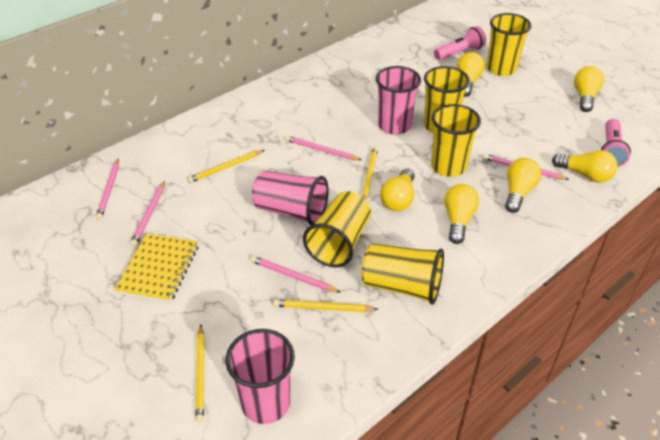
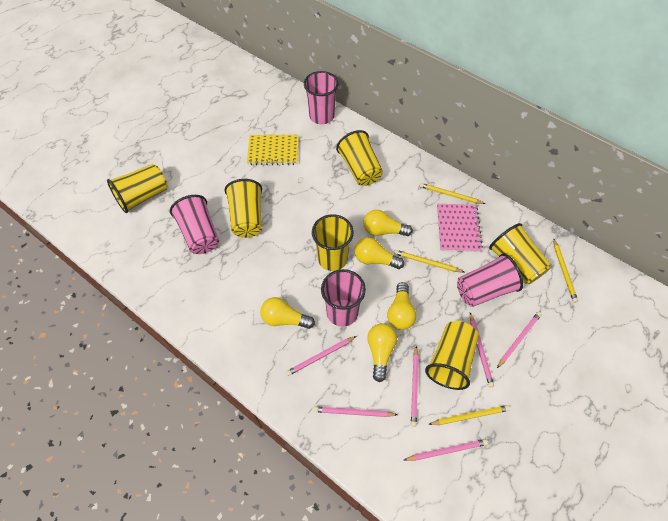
pink cup: [226,329,295,424] [252,171,328,225] [376,66,421,135] = 3 -> [170,195,219,254] [304,71,339,124] [321,269,366,327] [457,254,523,307] = 4
pink flashlight: [434,26,486,60] [601,119,631,167] = 2 -> none = 0
pink notebook: none = 0 -> [437,204,483,252] = 1
pink pencil: [96,158,119,220] [130,181,165,246] [251,256,341,293] [285,136,361,160] [483,154,569,180] = 5 -> [286,336,356,376] [313,406,397,417] [404,439,488,461] [411,346,419,427] [470,313,494,387] [497,312,541,368] = 6
yellow cup: [303,191,371,267] [362,243,444,305] [424,66,470,133] [431,104,481,177] [487,13,531,76] = 5 -> [107,164,168,213] [225,179,262,238] [312,214,354,271] [336,130,383,186] [425,321,479,390] [489,223,551,284] = 6
yellow light bulb: [380,168,415,211] [444,184,479,244] [457,52,485,97] [505,158,541,213] [552,150,618,183] [574,66,604,112] = 6 -> [260,297,315,329] [354,237,404,269] [363,210,413,236] [367,323,397,382] [387,282,416,330] = 5

